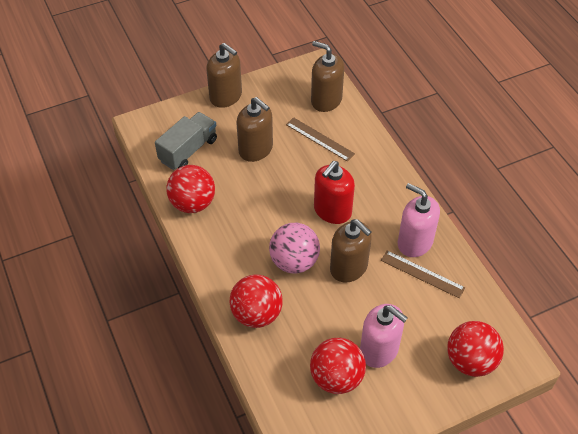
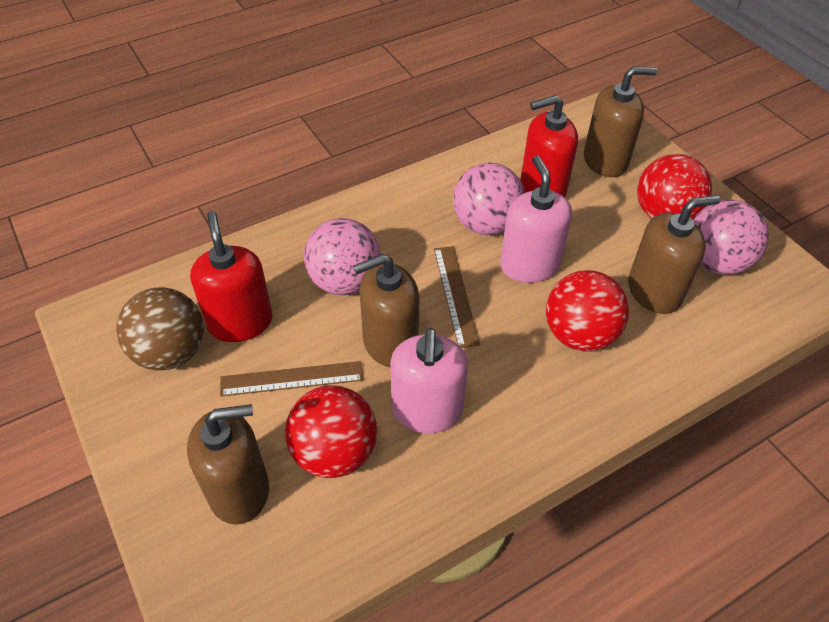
brown ball: none = 0 -> [116,287,204,371] = 1
grey truck: [155,112,217,170] = 1 -> none = 0
pink ball: [269,223,320,273] = 1 -> [304,218,381,295] [453,163,525,235] [693,200,769,275] = 3
red ball: [166,165,215,213] [230,274,283,328] [310,338,366,394] [447,321,504,377] = 4 -> [285,385,377,478] [546,270,629,352] [637,154,712,220] = 3
red soap dispenser: [314,161,355,224] = 1 -> [190,211,273,342] [520,95,578,197] = 2

